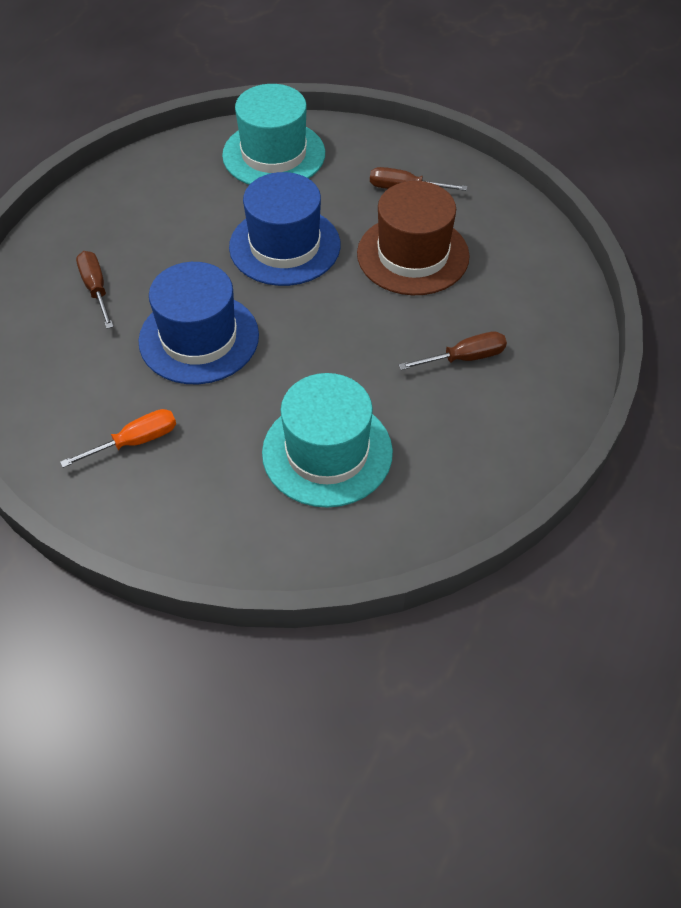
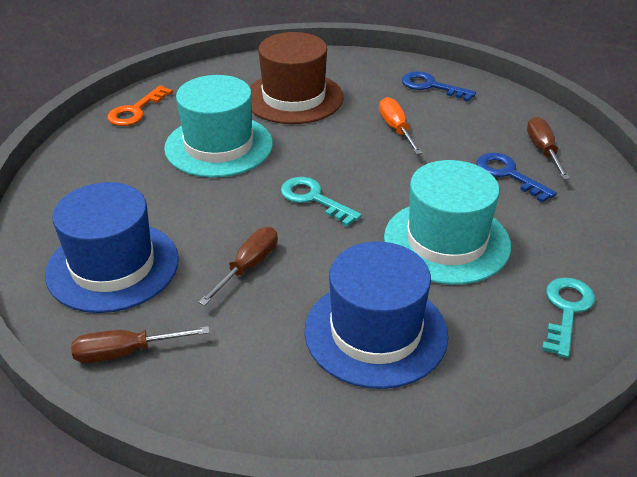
blue key: none = 0 -> [402,71,476,102] [476,153,557,203] = 2
orange key: none = 0 -> [107,85,173,126] = 1
turquoise key: none = 0 -> [281,177,362,226] [542,277,595,358] = 2

